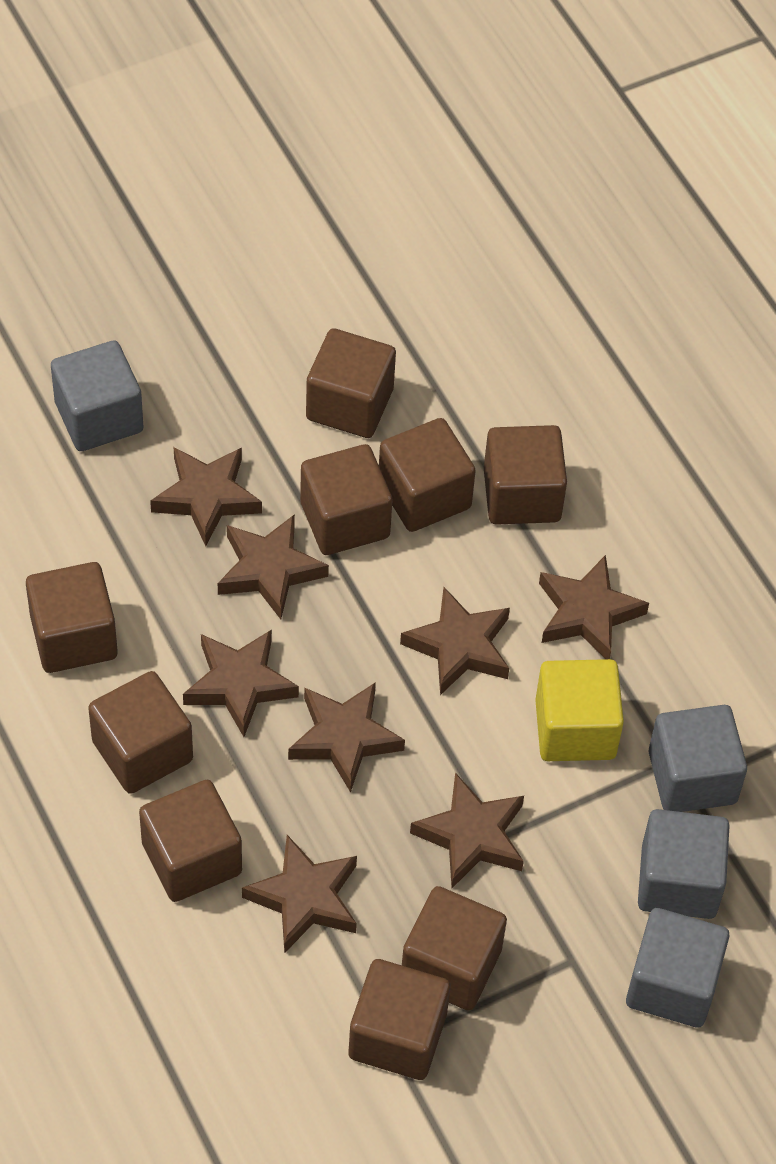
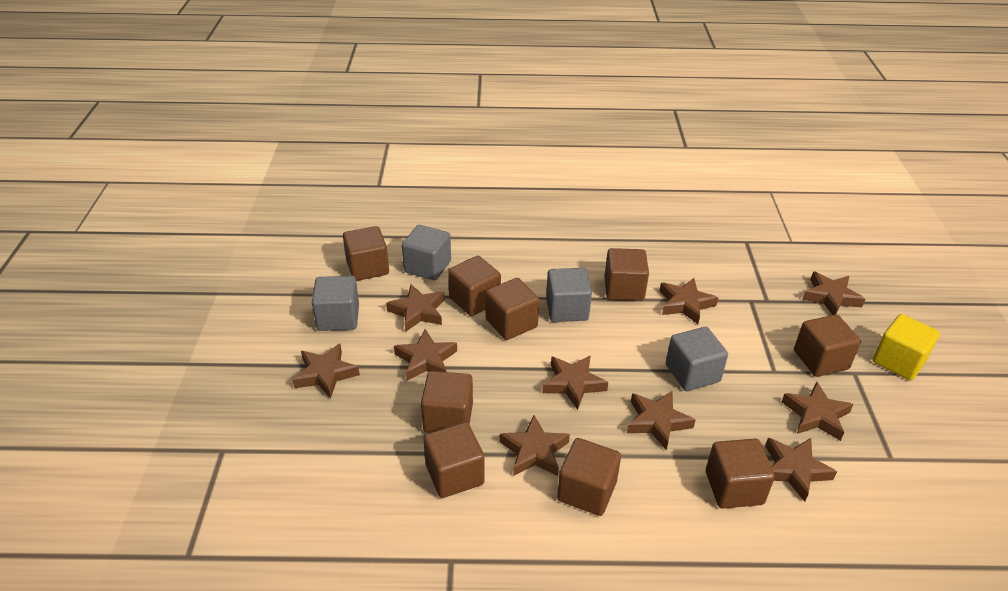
brown star: [150,447,262,546] [183,630,299,737] [218,514,329,619] [242,835,357,953] [288,682,405,793] [400,587,510,695] [410,773,524,888] [539,555,649,659] = 8 -> [293,344,360,399] [386,284,445,332] [394,329,457,381] [500,415,570,476] [542,355,608,410] [627,391,695,450] [660,278,718,324] [765,438,837,502] [782,382,854,441] [802,271,865,315] = 10

